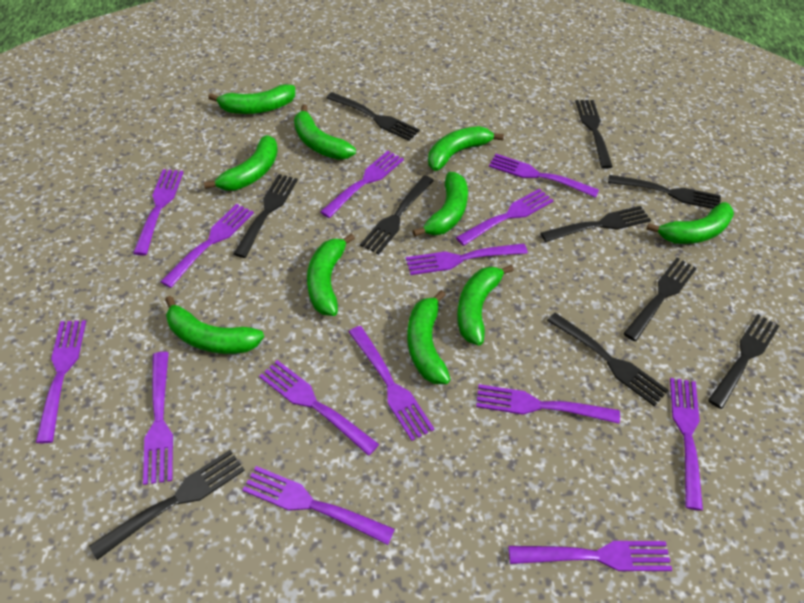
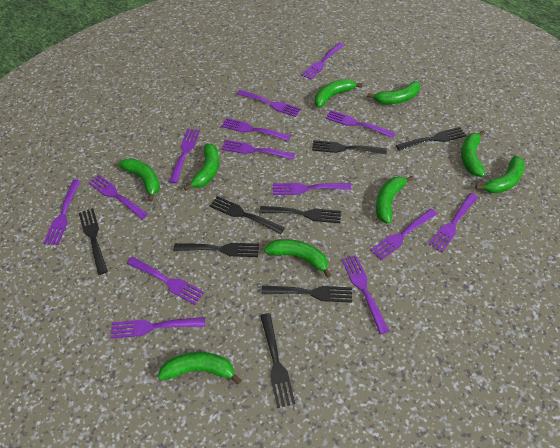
black fork: [89,450,245,560] [233,174,298,258] [326,92,420,141] [360,175,434,254] [541,206,651,242] [547,313,668,406] [575,100,613,169] [608,175,721,209] [623,257,697,341] [708,314,779,409] = 10 -> [79,208,108,275] [173,243,259,257] [210,196,285,234] [260,206,341,223] [260,313,295,408] [262,286,352,303] [312,140,387,154] [396,127,467,151] = 8
green banana: [165,296,264,354] [204,135,278,191] [208,84,295,114] [294,105,356,160] [307,233,355,316] [407,290,451,384] [412,172,468,237] [428,126,504,171] [457,265,514,346] [646,202,734,244] = 10 -> [118,158,160,202] [158,352,242,385] [184,143,219,190] [264,239,331,278] [315,79,363,108] [367,81,420,104] [376,176,414,224] [461,131,485,177] [475,156,525,194] = 9

